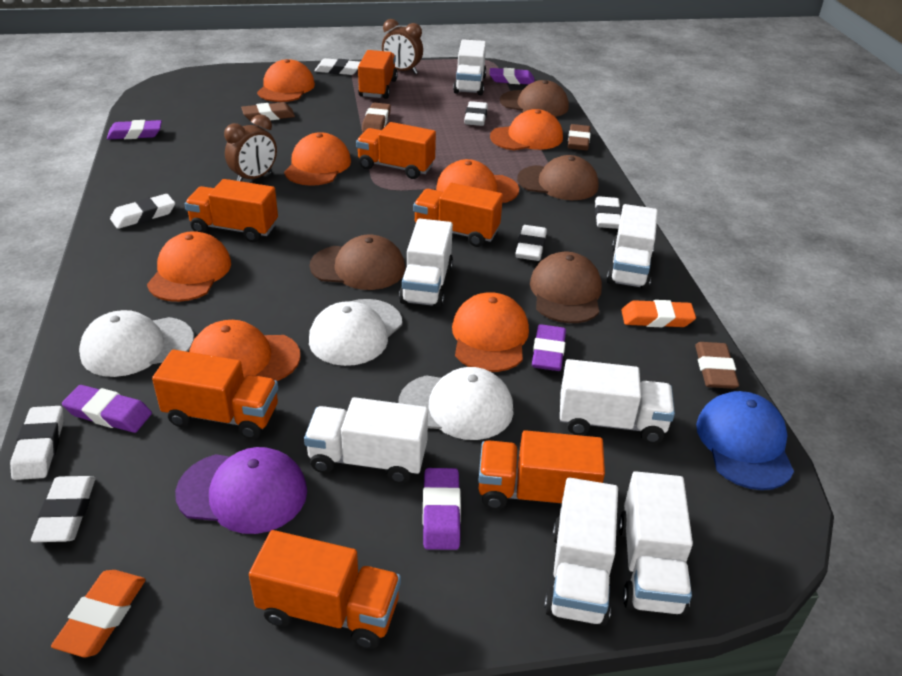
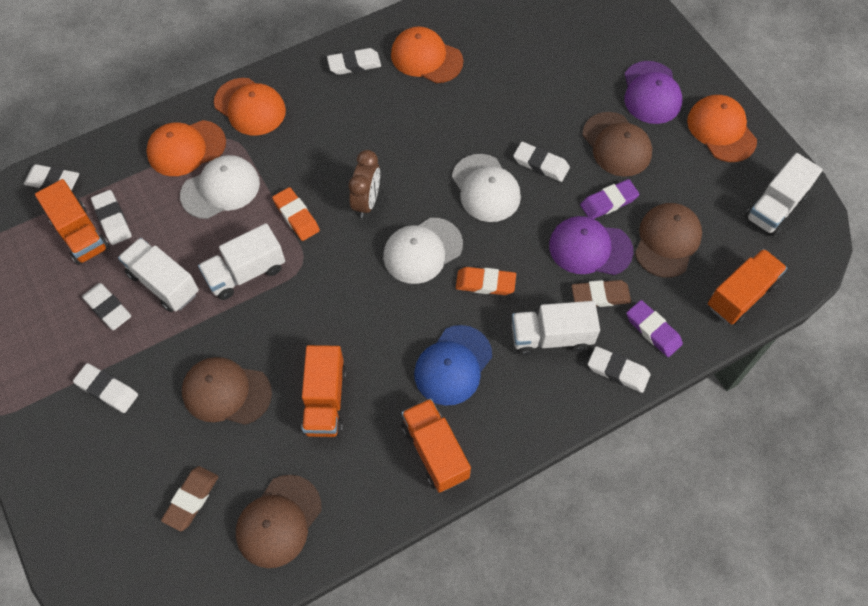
brown clock: [224,114,277,182] [382,19,423,74] = 2 -> [349,150,380,218] = 1
brown eraser: [241,102,295,121] [362,103,391,132] [568,124,591,150] [695,342,739,389] = 4 -> [161,466,218,531] [571,280,631,307] = 2
orange cap: [147,231,231,302] [189,320,300,381] [257,59,315,102] [284,132,351,186] [436,159,519,203] [452,292,529,372] [490,109,563,150] = 7 -> [146,120,226,176] [214,78,286,136] [391,26,463,83] [687,95,757,162] = 4
orange truck: [152,350,278,439] [185,179,278,242] [249,530,401,649] [356,122,436,179] [358,50,398,99] [413,183,503,247] [478,430,605,510] = 7 -> [35,179,110,265] [301,345,347,437] [401,398,471,493] [708,249,787,325] = 4
purple cap: [175,447,307,534] = 1 -> [549,216,633,275] [624,61,682,124] = 2
purple eraser: [62,385,152,433] [107,120,162,139] [422,468,461,550] [490,68,534,84] [532,324,566,371] = 5 -> [580,179,639,219] [626,300,683,357] = 2
white truck: [304,397,428,484] [399,218,453,308] [453,39,486,95] [544,478,618,626] [560,359,675,444] [607,204,658,290] [619,471,693,615] = 7 -> [118,238,199,312] [198,223,285,300] [512,301,600,356] [745,153,823,236] = 4

